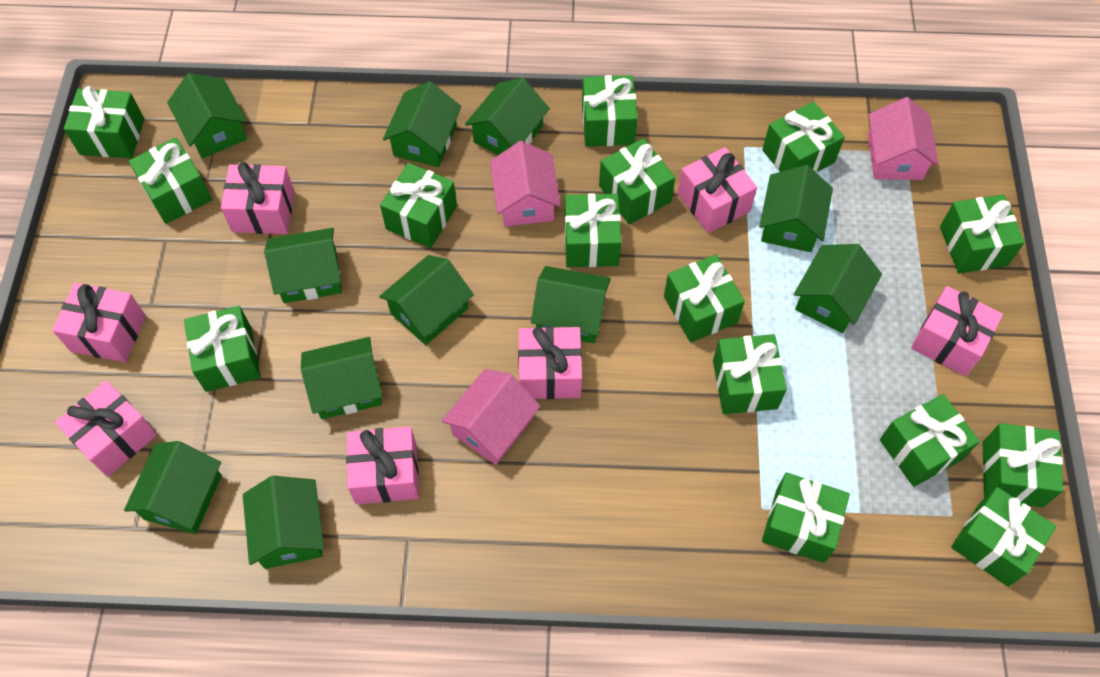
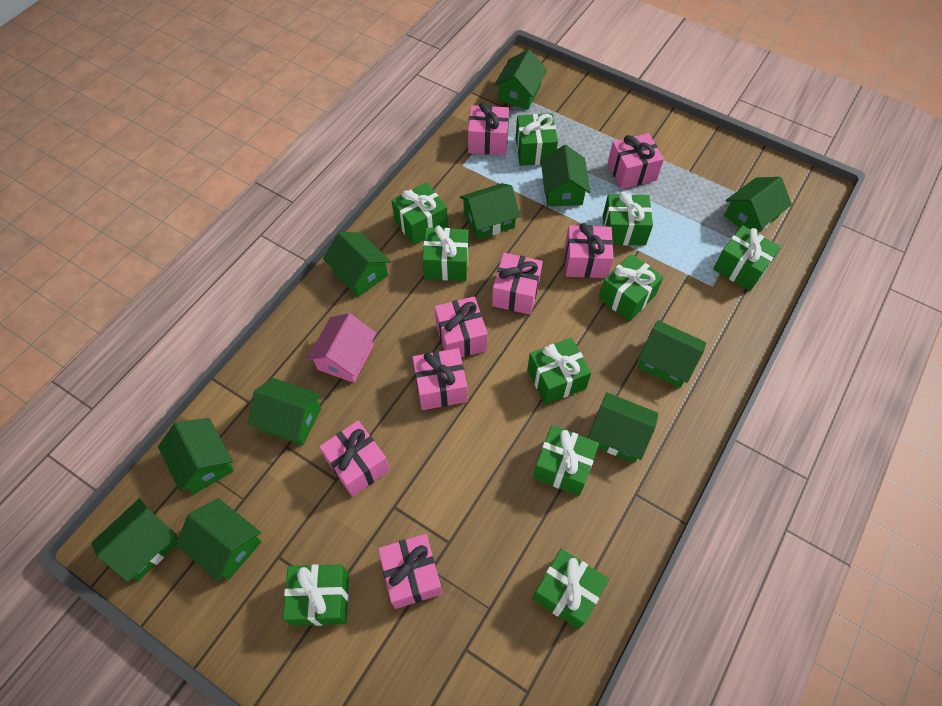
green gift: [64,86,144,159] [129,138,212,224] [184,306,261,392] [380,163,457,248] [564,193,621,267] [582,75,638,147] [599,138,675,224] [664,254,745,343] [713,334,787,414] [762,102,845,172] [762,472,850,563] [880,394,980,487] [940,195,1025,274] [951,487,1056,587] [982,423,1063,508] = 15 -> [283,564,349,626] [391,182,448,245] [422,226,469,281] [516,113,558,166] [527,338,591,405] [533,425,599,496] [533,549,609,629] [599,254,664,321] [603,191,653,246] [713,225,781,291] = 10
pink gift: [52,283,146,362] [55,380,157,477] [221,162,295,234] [346,427,419,504] [518,327,582,399] [678,147,757,233] [911,286,1003,376] = 7 -> [319,421,390,497] [378,534,442,609] [412,348,467,410] [434,296,488,358] [468,102,509,155] [492,253,543,315] [565,223,614,278] [608,133,664,189] = 8
pink house: [442,369,540,465] [490,141,561,226] [868,97,939,180] = 3 -> [307,313,376,383] = 1

